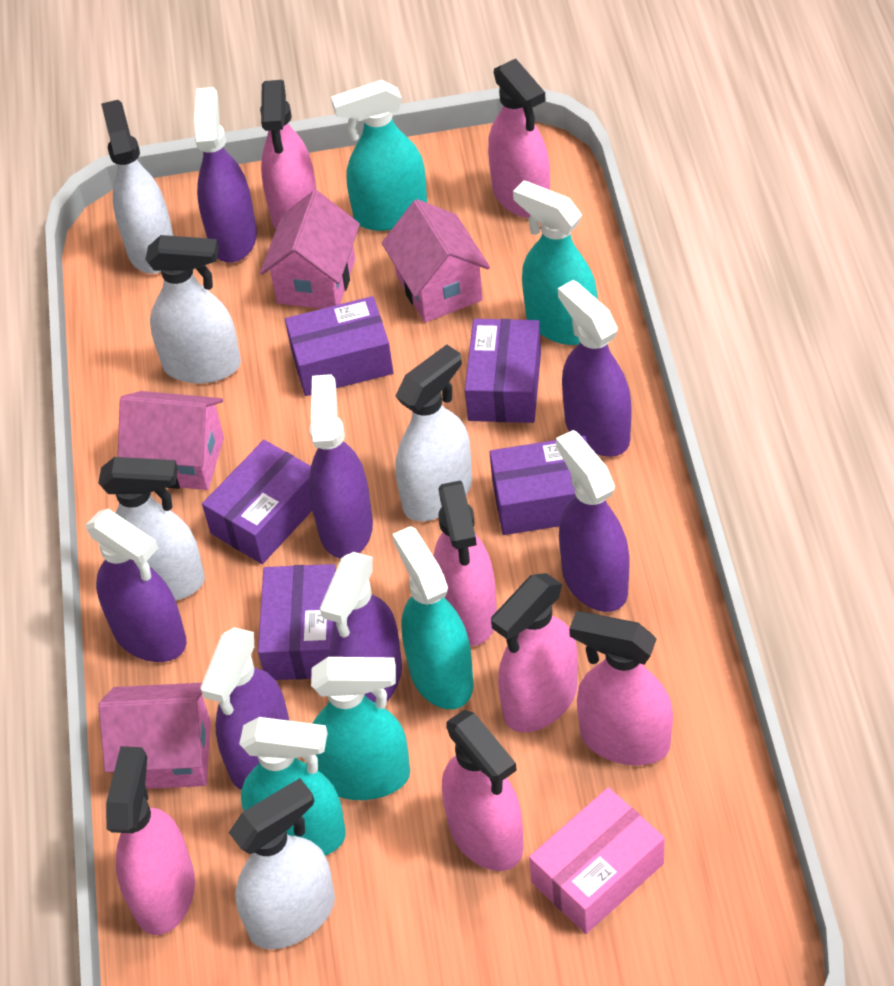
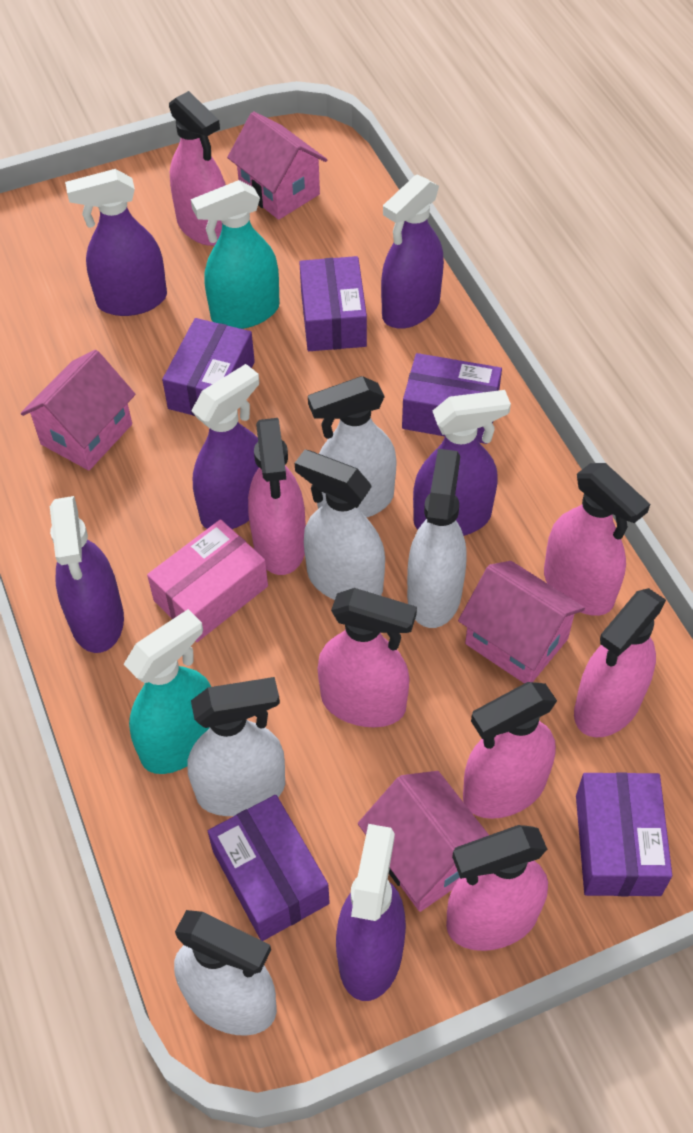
purple spray bottle: [86,509,187,662] [194,87,257,263] [200,627,289,790] [309,374,373,559] [320,552,402,703] [556,430,629,612] [558,280,631,457] = 7 -> [50,496,124,653] [65,169,167,316] [191,364,259,529] [336,824,406,1001] [381,174,444,329] [413,390,511,536] = 6
turquoise spray bottle: [239,717,346,856] [311,657,410,800] [331,80,427,231] [392,526,474,709] [513,180,598,345] = 5 -> [124,609,211,774] [191,180,280,329] = 2

